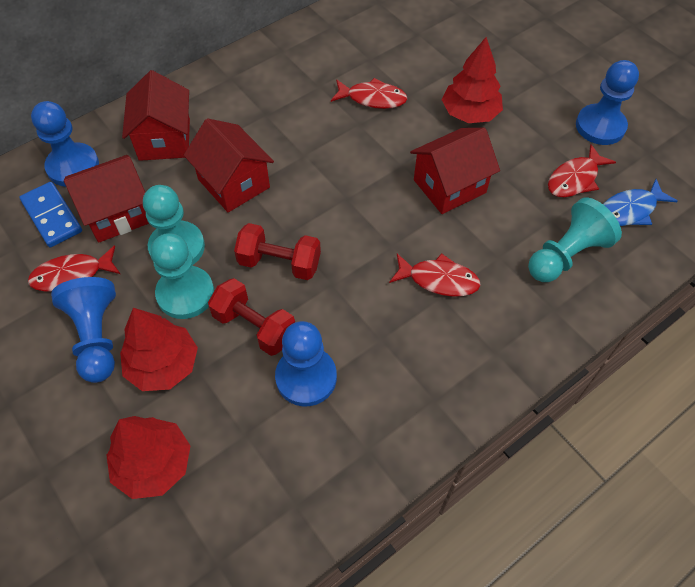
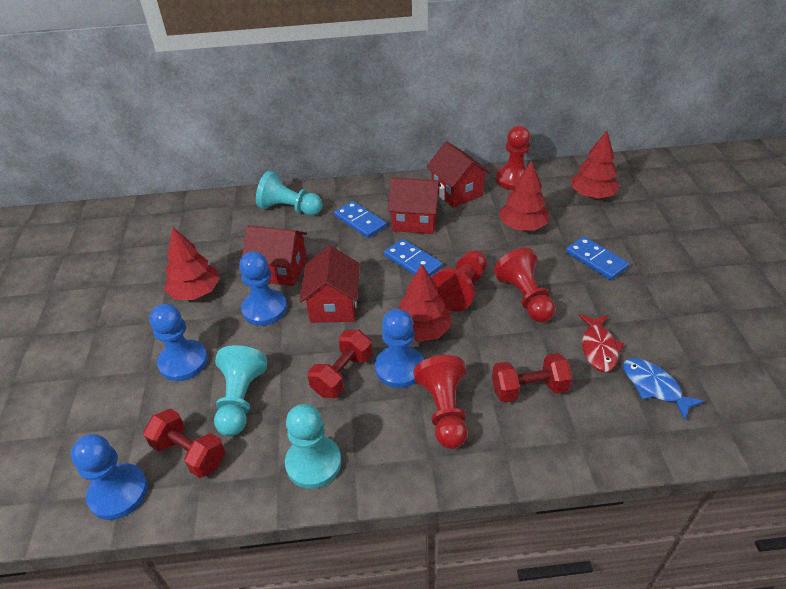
blue domino: [19,182,82,247] = 1 -> [334,201,387,238] [384,239,442,276] [566,237,629,280] = 3
red dumbbell: [208,278,295,356] [234,223,321,280] = 2 -> [143,408,225,478] [308,330,373,398] [492,353,573,403] = 3
red fish: [28,245,120,292] [331,78,407,109] [389,253,481,297] [548,144,616,198] = 4 -> [579,314,624,372] = 1
red pawn: none = 0 -> [414,355,468,449] [432,250,487,311] [494,248,556,322] [496,126,530,190] = 4
red tree: [106,416,191,499] [120,308,198,391] [442,37,503,123] = 3 -> [164,227,220,300] [398,264,451,342] [499,160,549,230] [571,131,620,199] = 4

